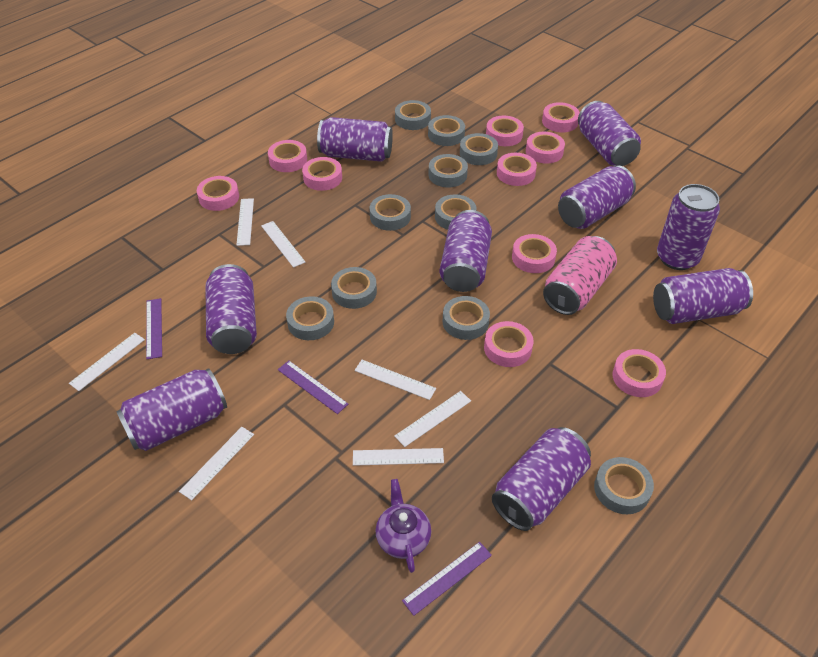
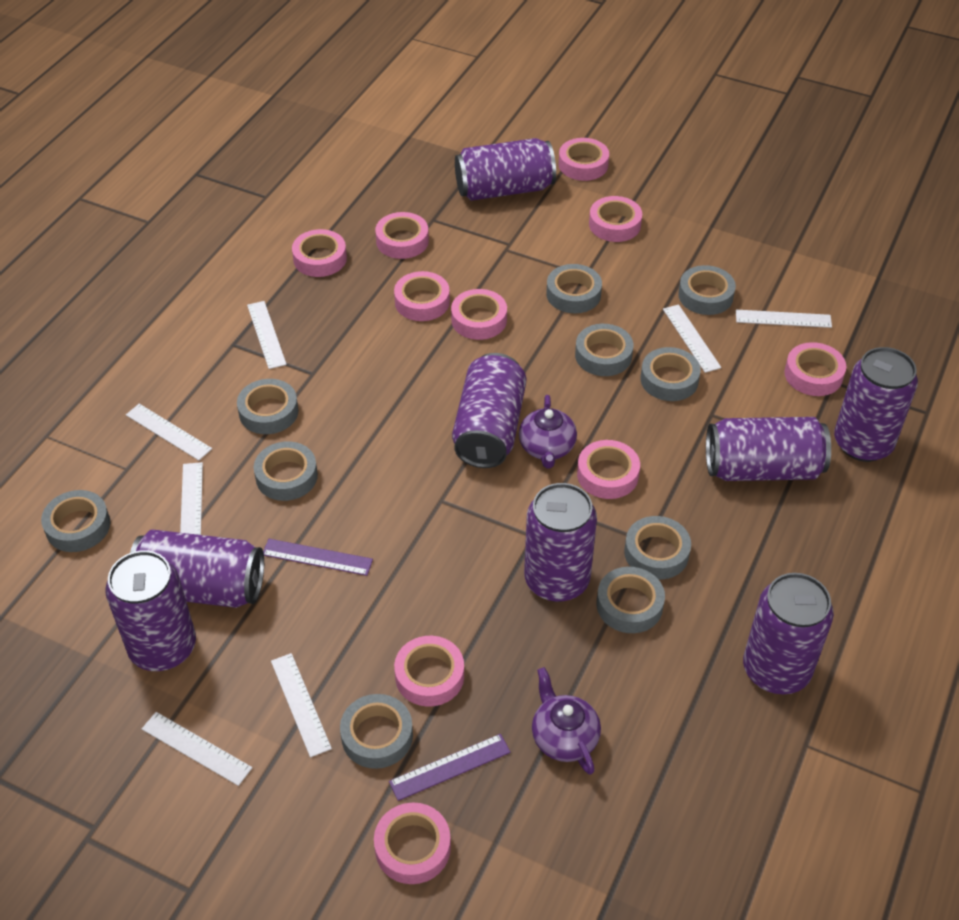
pink can: [543,236,617,315] = 1 -> none = 0
purple can: [116,368,227,451] [206,264,257,354] [317,117,393,162] [439,210,492,292] [492,427,591,531] [558,166,636,229] [578,101,641,166] [653,268,753,324] [657,184,720,270] = 9 -> [105,550,196,671] [130,530,264,608] [452,353,526,468] [455,138,556,201] [524,483,597,602] [706,417,831,481] [743,573,834,694] [834,347,918,462] = 8
purple ruler: [146,298,162,359] [278,361,348,414] [402,542,492,616] = 3 -> [263,539,373,576] [389,734,511,801] = 2
purple teapot: [376,479,431,573] = 1 -> [519,395,577,468] [532,667,601,775] = 2

